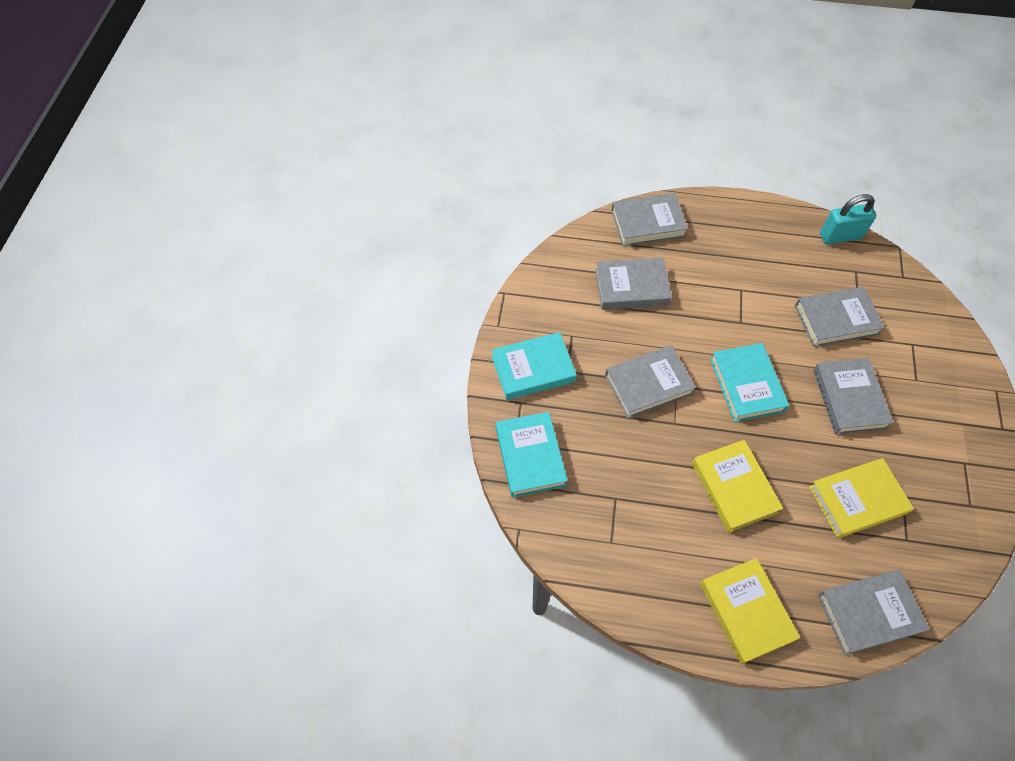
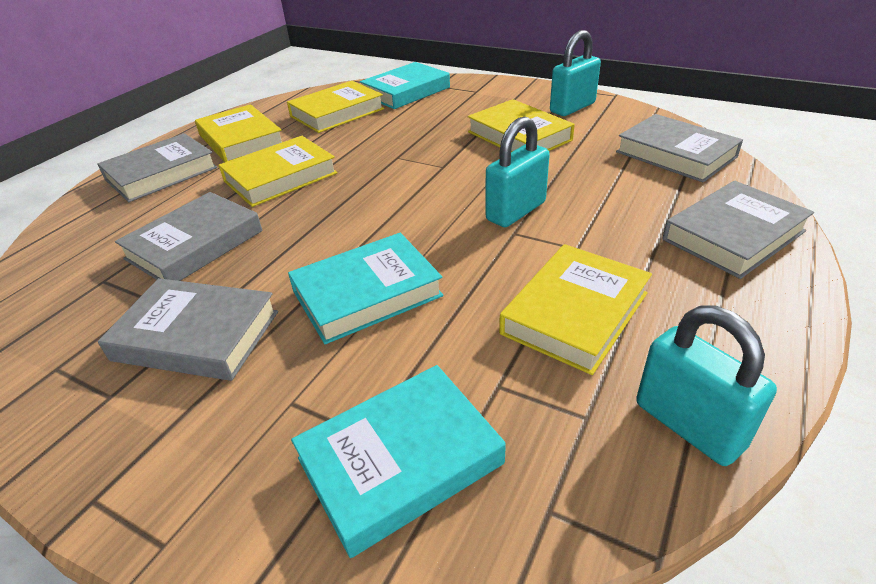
grey book: [595,258,672,310] [605,345,696,418] [611,193,688,246] [795,287,885,347] [813,358,894,435] [818,570,930,655] = 6 -> [97,133,217,202] [98,278,278,381] [115,192,262,281] [616,114,743,183] [662,181,814,279] = 5
turquoise padlock: [820,194,876,244] = 1 -> [486,117,550,227] [550,30,601,116] [636,306,777,466] = 3
yellow book: [692,440,783,533] [700,558,800,664] [809,458,914,538] = 3 -> [195,104,282,162] [218,136,338,207] [287,81,384,133] [468,99,575,152] [499,244,652,375] = 5

